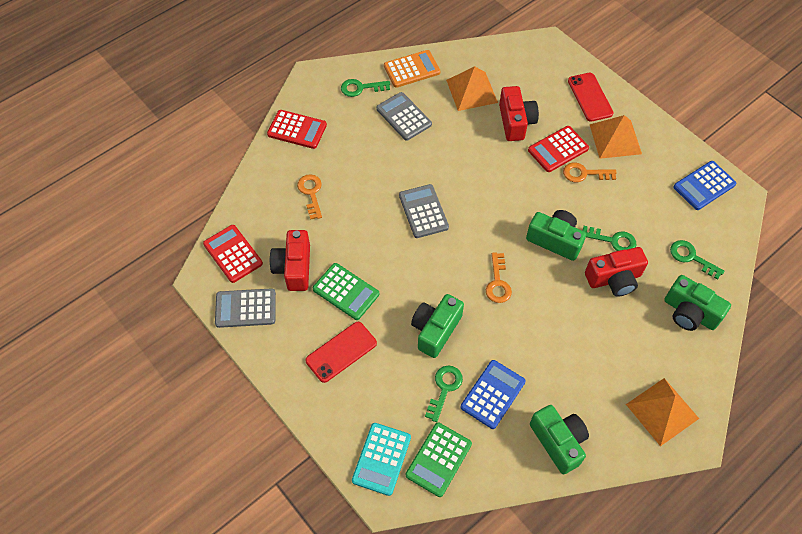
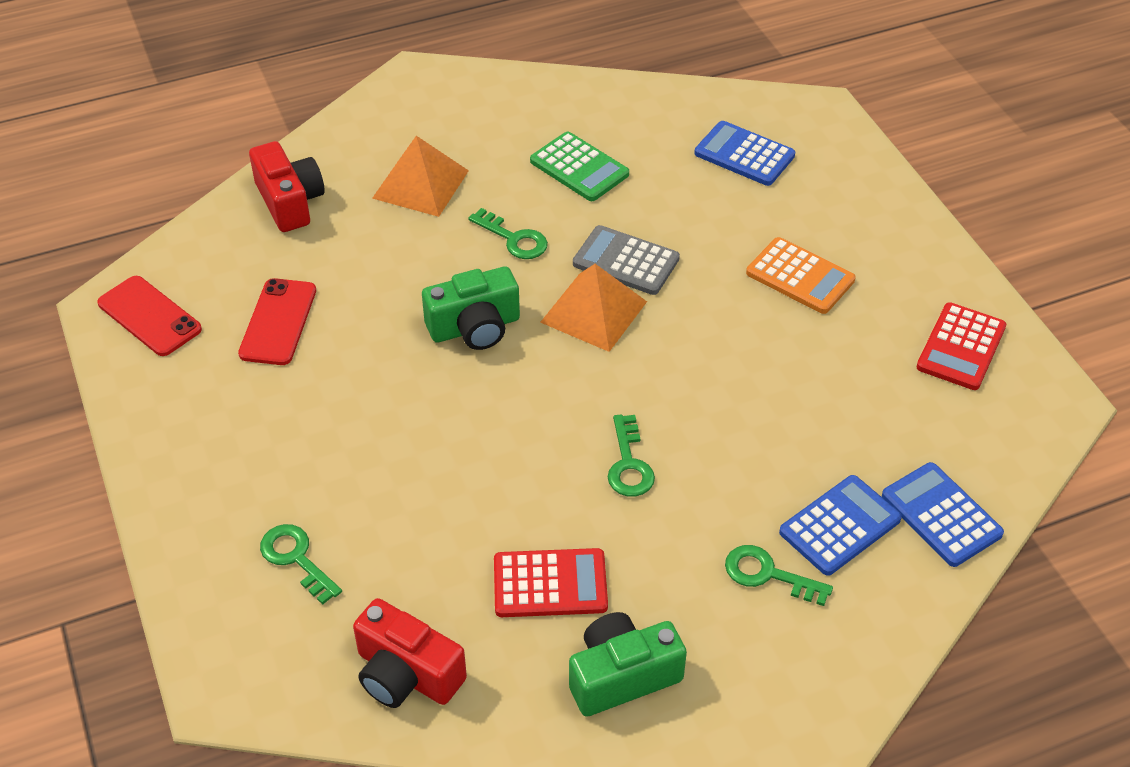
blue calculator: [461,360,526,429] [674,161,736,210] = 2 -> [694,121,795,186] [779,475,902,576] [882,462,1004,567] = 3
green calculator: [313,263,379,320] [406,422,472,497] = 2 -> [530,132,629,201] = 1
green camera: [411,294,464,358] [526,210,586,261] [530,405,589,474] [664,275,731,331] = 4 -> [422,266,520,350] [569,612,687,717] = 2
grey calculator: [215,288,276,328] [376,92,432,141] [399,184,449,238] = 3 -> [573,225,680,295] = 1
orange key: [297,174,322,220] [486,252,512,303] [563,162,617,182] = 3 -> none = 0
orange pyramid: [446,66,498,111] [589,115,642,159] [626,378,699,446] = 3 -> [372,136,469,217] [540,264,647,352] = 2
red calculator: [203,225,263,283] [267,110,327,149] [528,126,589,172] = 3 -> [494,548,608,617] [917,302,1006,390] = 2
red camera: [270,230,310,291] [499,86,539,141] [585,247,648,297] = 3 -> [249,141,325,232] [353,598,467,708] = 2
turquoise calculator: [352,423,411,496] = 1 -> none = 0

